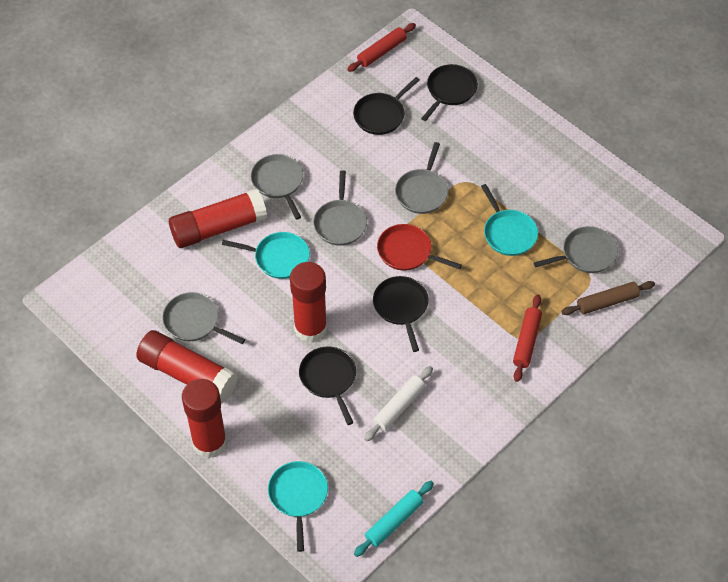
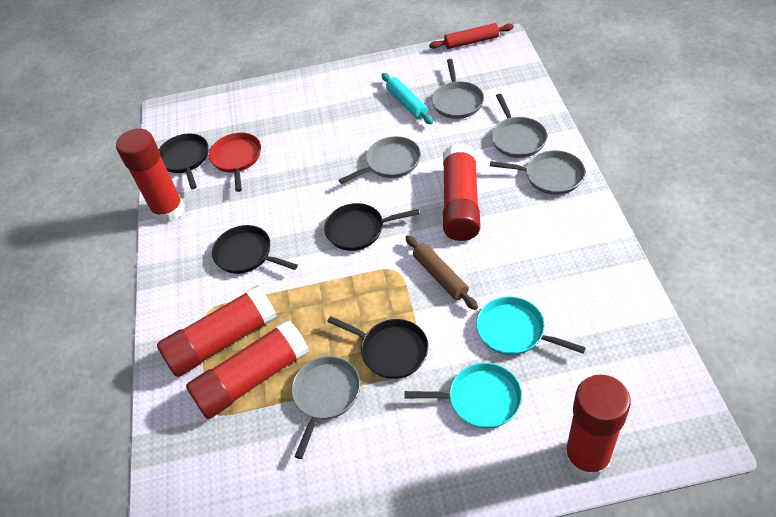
red glue stick: [136,330,238,403] [169,189,267,248] [182,379,227,458] [290,262,327,343] = 4 -> [116,128,185,223] [157,285,277,377] [186,319,309,419] [443,143,480,241] [564,375,631,480] = 5
red rolling pin: [347,23,416,72] [513,295,542,382] = 2 -> [429,23,514,49] = 1
turquoise pan: [222,232,310,279] [268,461,328,552] [481,184,538,256] = 3 -> [404,363,522,428] [476,297,586,355] = 2
white rolling pin: [364,366,433,441] = 1 -> none = 0

